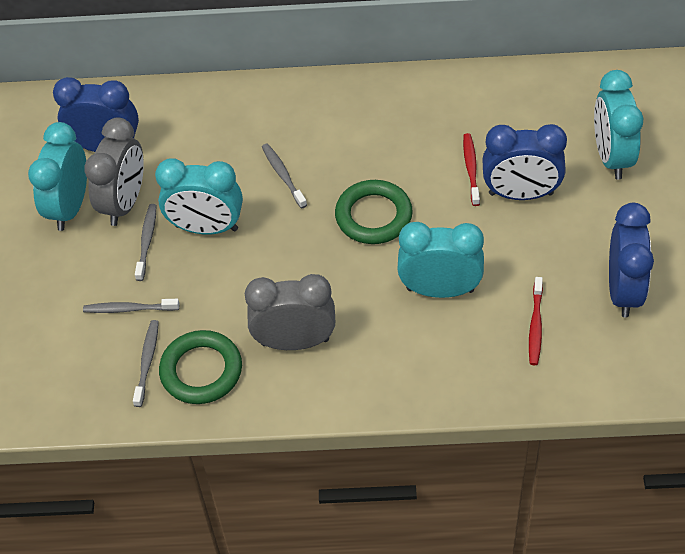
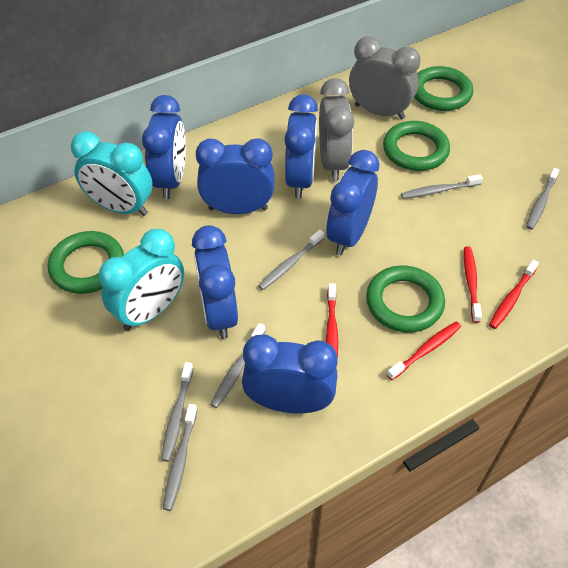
blue clock: [53,77,139,152] [483,124,567,200] [609,203,654,318] = 3 -> [142,95,186,199] [192,225,238,339] [196,138,274,214] [242,334,338,413] [284,94,318,198] [326,150,379,255] = 6
green ring: [159,330,242,404] [335,180,413,244] = 2 -> [48,231,124,294] [366,266,445,332] [383,121,450,171] [414,66,473,111] = 4
grey toothbrush: [83,299,180,313] [133,320,159,407] [135,204,157,281] [262,143,307,209] = 4 -> [161,362,193,462] [163,404,197,511] [210,323,265,408] [258,230,324,290] [401,174,483,199] [526,168,560,230] = 6
red toothbrush: [463,133,480,206] [529,277,543,365] = 2 -> [326,283,338,359] [387,321,461,380] [464,246,482,323] [489,260,539,329] = 4
turquoise clock: [28,122,87,231] [155,158,243,235] [397,222,484,298] [594,70,643,180] = 4 -> [71,131,153,216] [99,229,184,331] = 2

